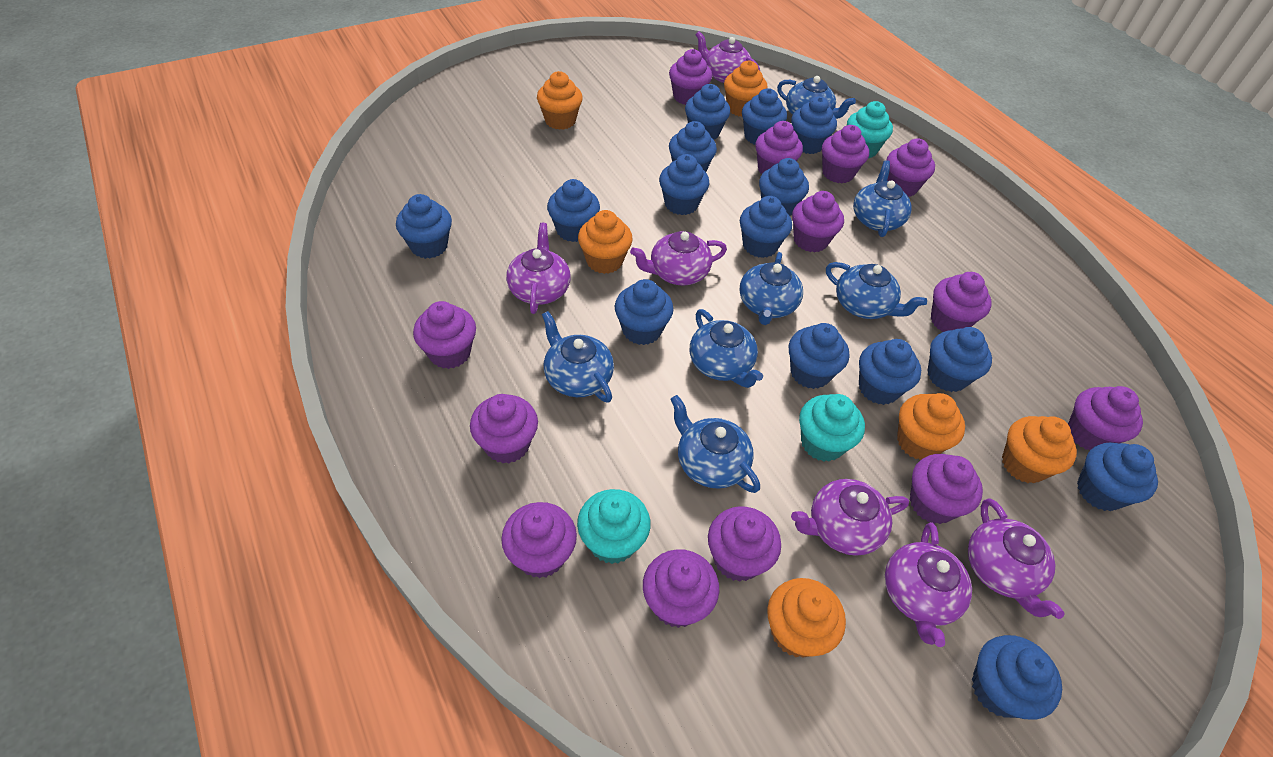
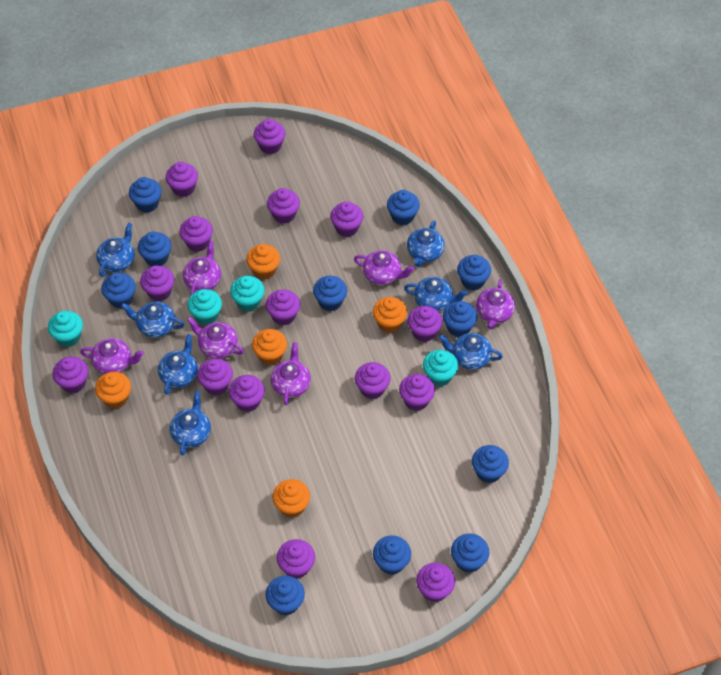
blue cupcake: [396,194,452,259] [547,179,600,242] [615,279,674,345] [659,154,709,215] [669,121,717,172] [685,84,730,140] [740,196,792,258] [742,88,787,145] [759,158,809,216] [789,323,849,389] [791,97,837,154] [859,339,921,405] [927,327,992,392] [972,635,1062,720] [1077,442,1158,511] = 15 -> [101,273,136,308] [129,177,162,213] [138,231,172,266] [266,576,305,615] [313,275,347,311] [373,535,411,575] [387,190,420,225] [443,301,478,337] [451,533,489,573] [457,255,491,291] [472,445,509,483] = 11
orange cupcake: [537,71,583,130] [578,210,633,274] [724,60,767,116] [767,578,846,658] [897,393,965,460] [1002,416,1077,484] = 6 -> [95,372,131,409] [246,244,280,280] [252,329,287,365] [273,479,310,518] [373,297,407,333] = 5
purple cupcake: [413,301,476,369] [470,394,538,463] [501,502,577,578] [643,549,719,628] [669,49,712,105] [708,506,781,582] [755,121,803,174] [792,191,844,253] [822,125,869,183] [887,138,935,197] [910,454,983,524] [931,272,992,332] [1068,386,1143,450] = 13 -> [53,356,88,393] [140,265,174,301] [166,162,198,197] [179,216,213,252] [197,358,233,395] [229,375,265,412] [254,119,285,154] [266,290,300,326] [267,188,300,224] [277,539,315,579] [330,201,363,237] [355,362,390,399] [399,374,435,411] [408,306,442,342] [416,562,455,602] = 15
turquoise cupcake: [577,489,651,564] [799,394,865,462] [847,101,893,158] = 3 -> [48,311,83,347] [187,289,222,325] [230,276,264,311] [423,350,458,386] = 4

